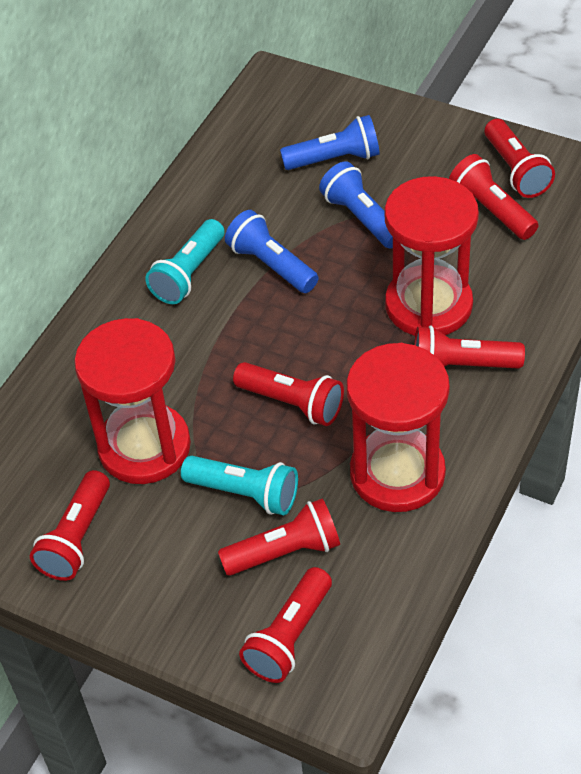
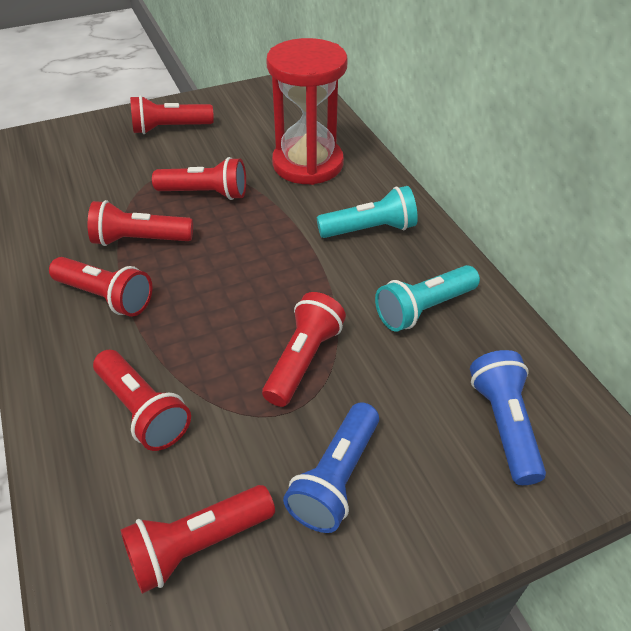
blue flashlight: [225,210,319,293] [280,115,380,170] [319,161,393,249] = 3 -> [283,402,379,533] [470,350,546,485] = 2
red hourglass: [74,318,191,484] [346,343,450,512] [384,176,479,336] = 3 -> [266,38,348,185] = 1

